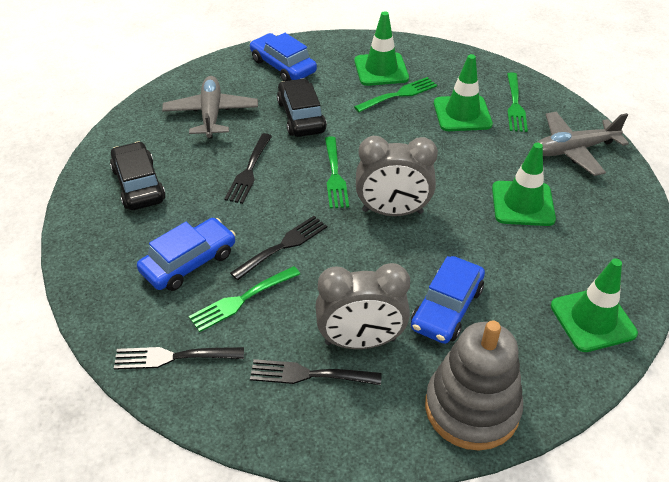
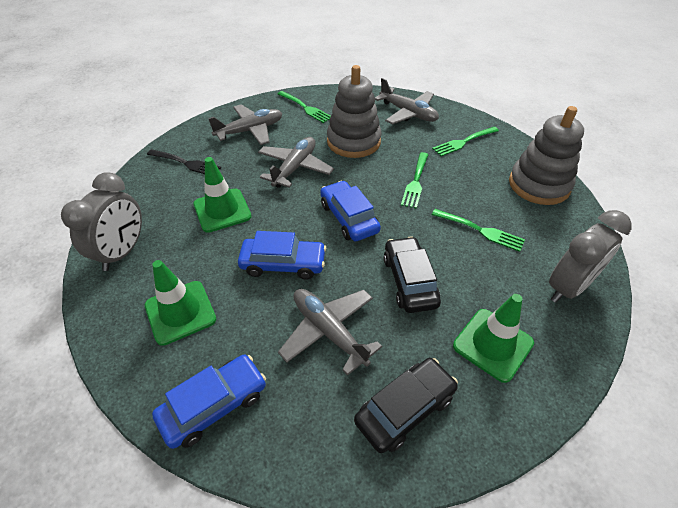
black fork: [114,347,244,370] [224,133,272,204] [230,216,327,280] [250,359,382,385] = 4 -> [147,149,221,174] = 1
green traffic cone: [354,11,409,86] [434,54,493,131] [492,143,556,226] [551,258,638,352] = 4 -> [145,260,216,346] [193,157,252,233] [453,294,534,383] = 3
grey plane: [162,76,258,139] [536,112,629,176] = 2 -> [208,104,282,145] [258,137,334,188] [278,289,382,376] [375,78,439,125] = 4
grey stacking toy: [425,320,523,450] = 1 -> [327,65,382,158] [509,106,584,205] = 2

